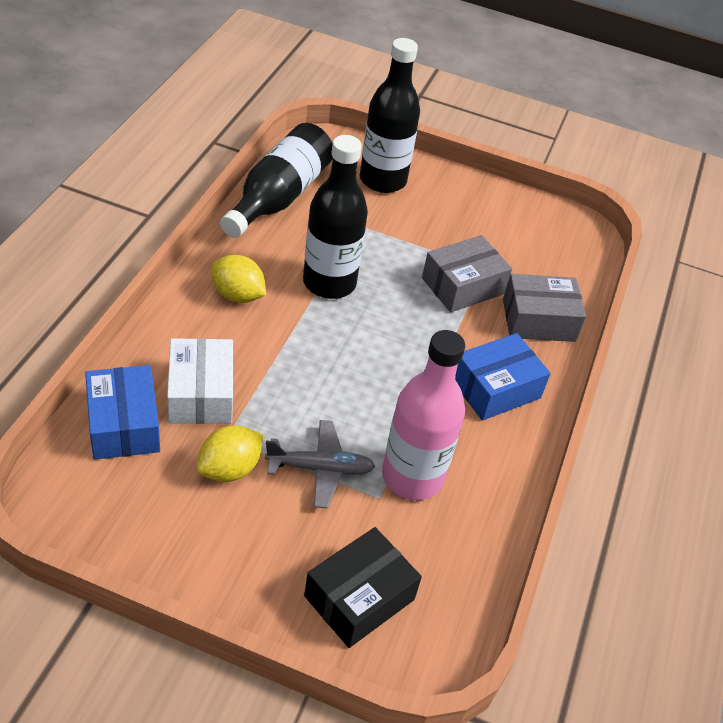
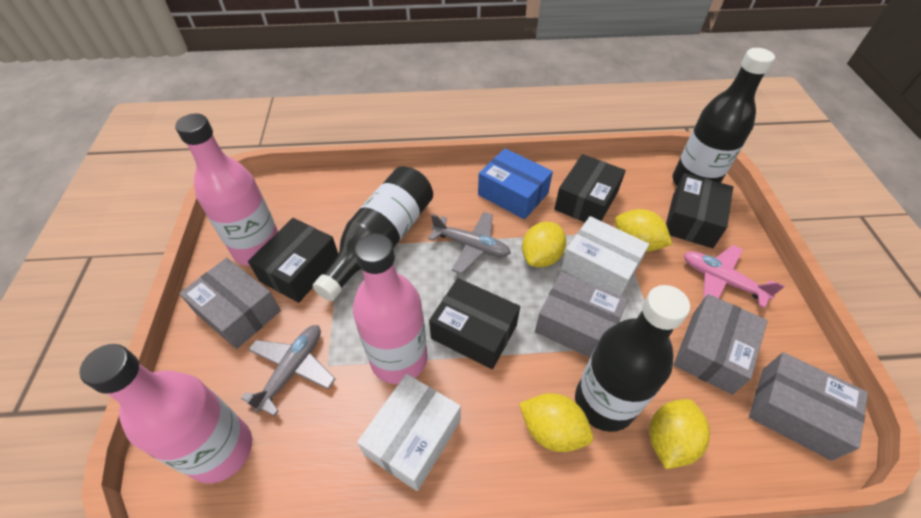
black box: [304,527,422,648] = 1 -> [248,218,338,303] [429,278,520,369] [554,154,626,222] [666,173,733,248] = 4
blue box: [85,365,160,460] [455,333,551,421] = 2 -> [478,148,553,219] = 1
grey box: [422,235,512,313] [503,274,586,342] = 2 -> [179,258,281,349] [535,272,628,358] [673,294,768,395] [749,352,868,461] = 4
grey plane: [265,420,375,508] = 1 -> [241,325,335,416] [428,212,511,274] = 2
pink bottle: [382,330,465,500] = 1 -> [79,344,252,483] [175,113,278,266] [353,233,428,384] = 3
pink plane: none = 0 -> [684,245,784,308] = 1
white box: [167,338,233,424] = 1 -> [357,374,461,491] [561,216,649,296] = 2
yellow lemon: [197,425,263,482] [211,255,266,303] = 2 -> [519,393,593,452] [522,222,566,267] [615,209,672,252] [650,399,710,469] = 4

